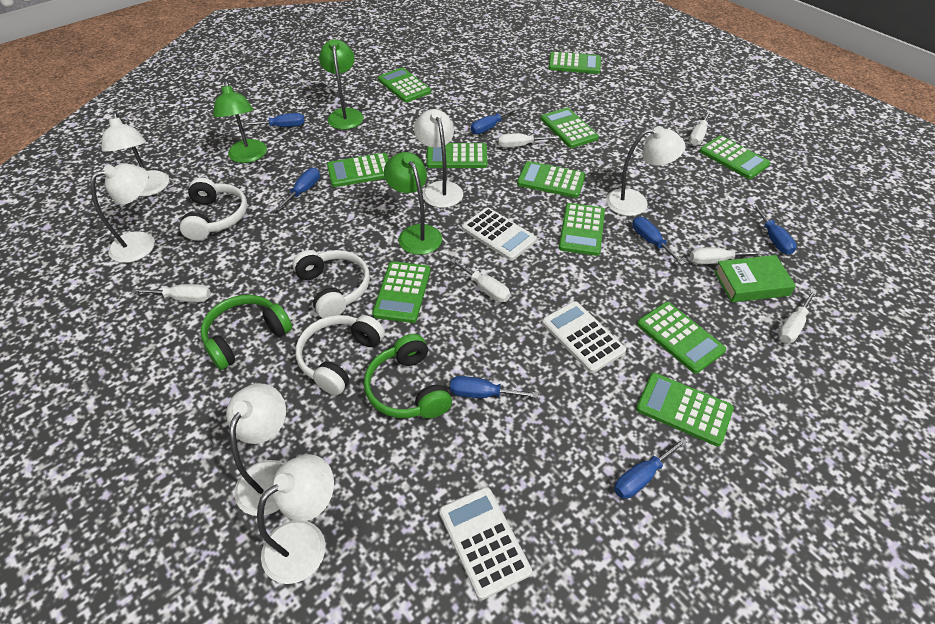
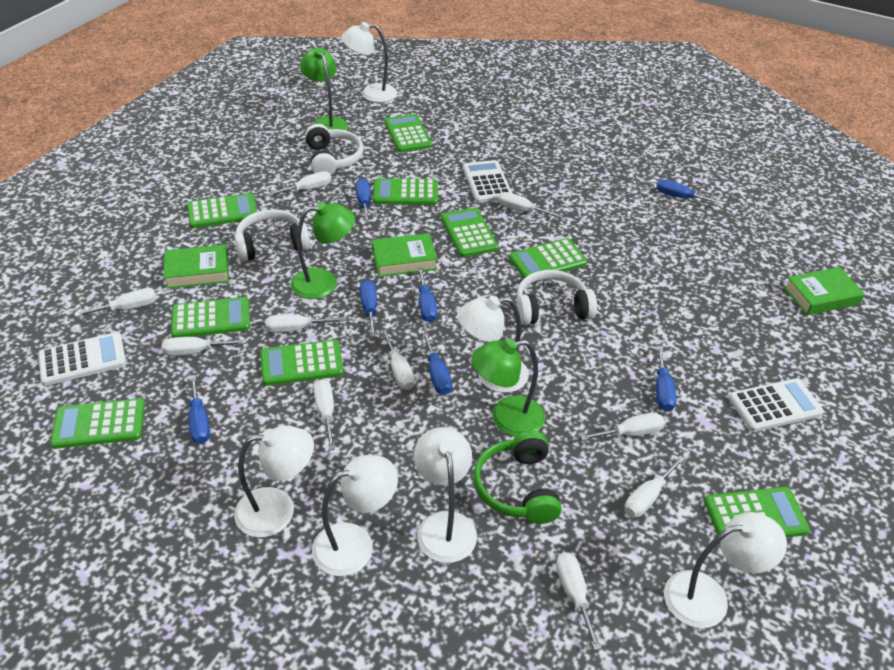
green book: [714,255,796,303] = 1 -> [163,244,229,289] [372,233,437,277] [784,267,865,315] = 3
green calculator: [327,153,389,187] [372,261,431,323] [378,68,431,102] [426,143,487,168] [517,161,586,198] [541,108,599,148] [548,52,601,74] [559,203,605,256] [636,373,734,446] [637,302,726,374] [699,136,770,179] = 11 -> [50,398,145,449] [171,297,250,338] [187,193,257,228] [260,340,344,386] [373,178,438,205] [385,114,432,152] [441,208,499,257] [509,238,587,279] [704,487,810,537] = 9
green headphones: [201,295,292,370] [364,334,452,418] = 2 -> [474,430,562,524] = 1
white screwdriver: [131,284,211,302] [450,258,510,302] [498,133,559,148] [689,110,711,146] [690,247,765,264] [778,290,817,343] = 6 -> [74,288,156,317] [162,337,246,356] [265,314,346,333] [267,171,332,196] [314,379,335,450] [381,329,415,390] [498,192,563,218] [556,552,601,651] [580,412,665,441] [625,456,685,517] = 10

